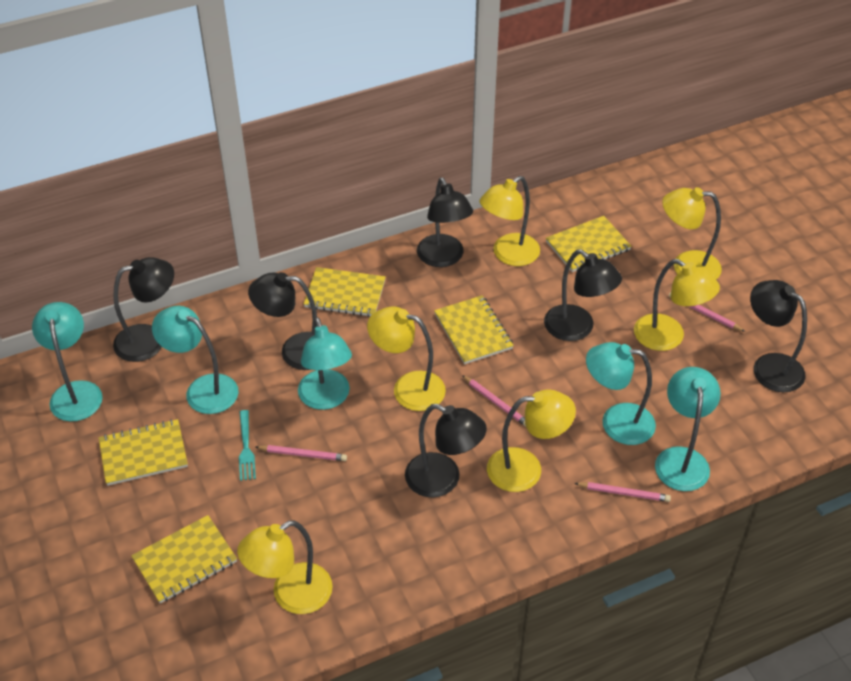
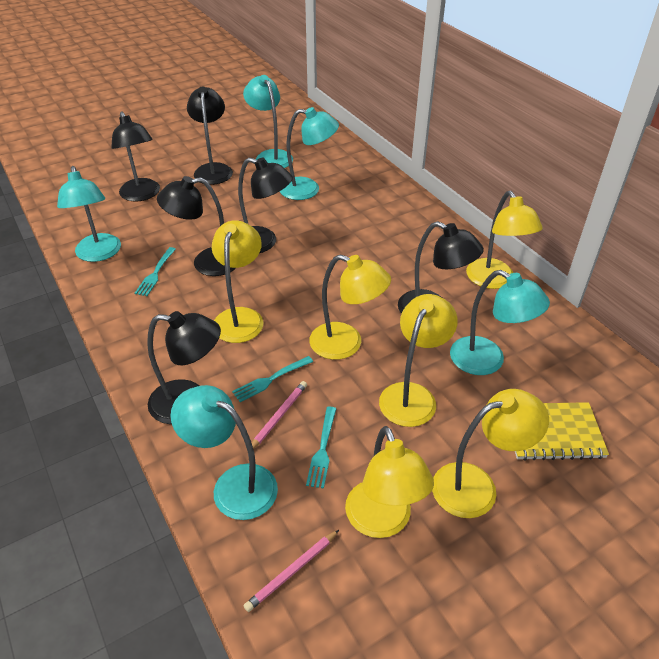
pink pencil: [256,445,347,461] [462,375,526,427] [574,482,671,502] [669,292,745,332] = 4 -> [244,530,339,612] [252,381,307,449] = 2
turquoise fork: [239,410,256,481] = 1 -> [135,247,176,296] [232,356,313,402] [306,407,337,489] = 3
yellow notebook: [99,419,188,486] [131,515,237,604] [304,267,386,317] [434,296,514,364] [546,216,632,272] = 5 -> [515,402,609,461] = 1

